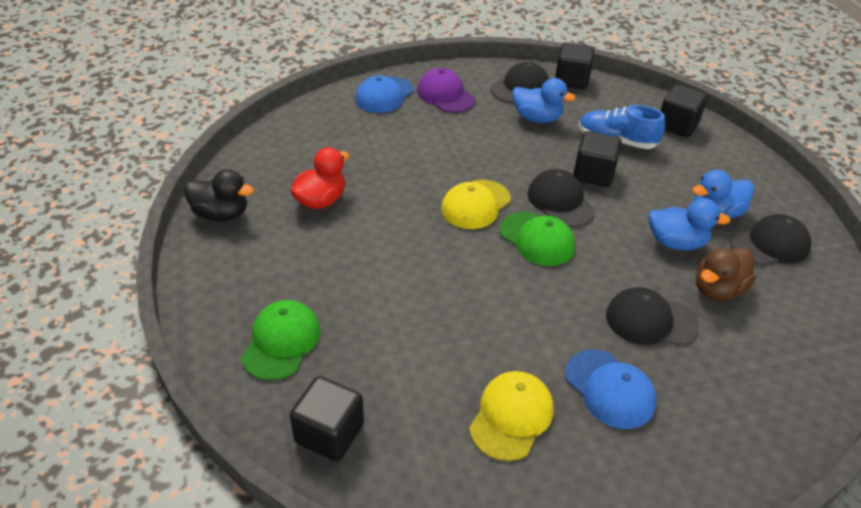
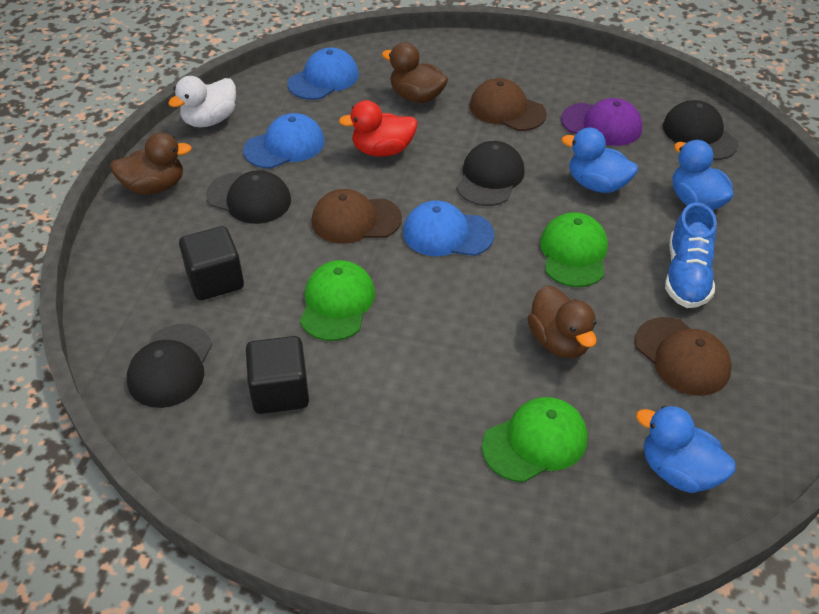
black cube: [290,376,364,461] [555,42,595,89] [573,131,622,187] [661,85,708,137] = 4 -> [179,226,244,300] [246,336,309,414] = 2
black duck: [184,169,254,221] = 1 -> none = 0
blue cap: [355,75,414,113] [565,349,657,429] = 2 -> [243,113,325,169] [287,47,359,100] [403,200,494,256] = 3
brown cap: none = 0 -> [312,189,402,244] [469,78,547,131] [635,317,732,396] = 3
brown duck: [696,247,756,300] = 1 -> [110,132,192,194] [382,42,448,103] [527,285,597,358] = 3
green cap: [241,300,321,381] [499,212,576,266] = 2 -> [300,260,375,341] [482,397,587,482] [540,212,608,287] = 3
white duck: none = 0 -> [168,76,236,127] = 1
yellow cap: [441,180,511,229] [469,371,553,461] = 2 -> none = 0

